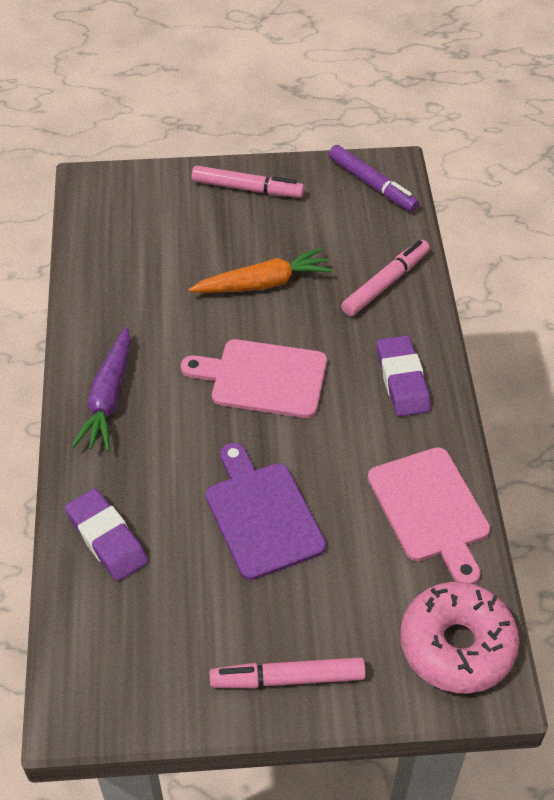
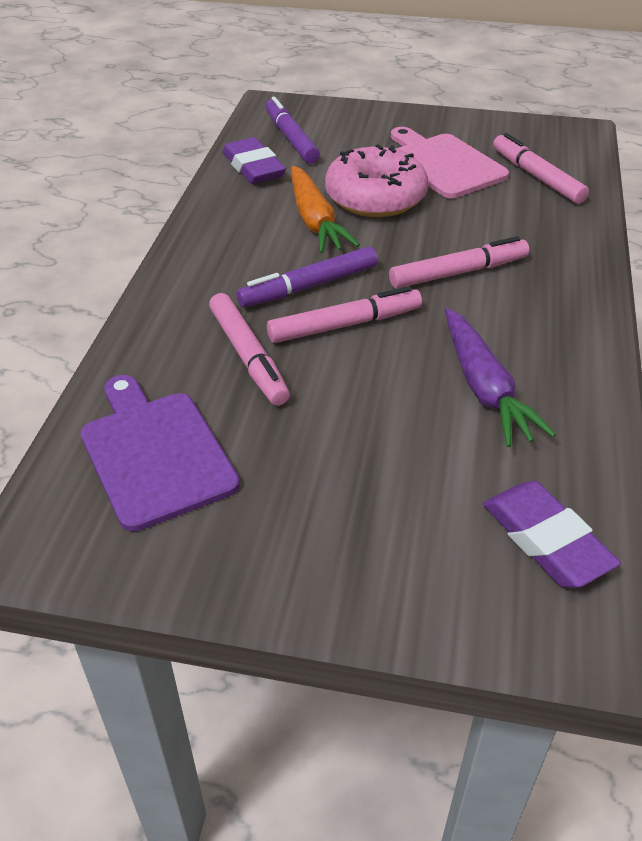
pink cutting board: [181,339,327,418] [368,447,490,584] = 2 -> [391,127,509,198] = 1
pink marker: [192,166,304,198] [210,657,366,688] [341,240,430,316] = 3 -> [209,293,290,406] [267,286,422,343] [389,236,529,288] [493,133,589,204] = 4
purple marker: [328,145,419,212] = 1 -> [237,246,378,307] [265,97,320,164] = 2

